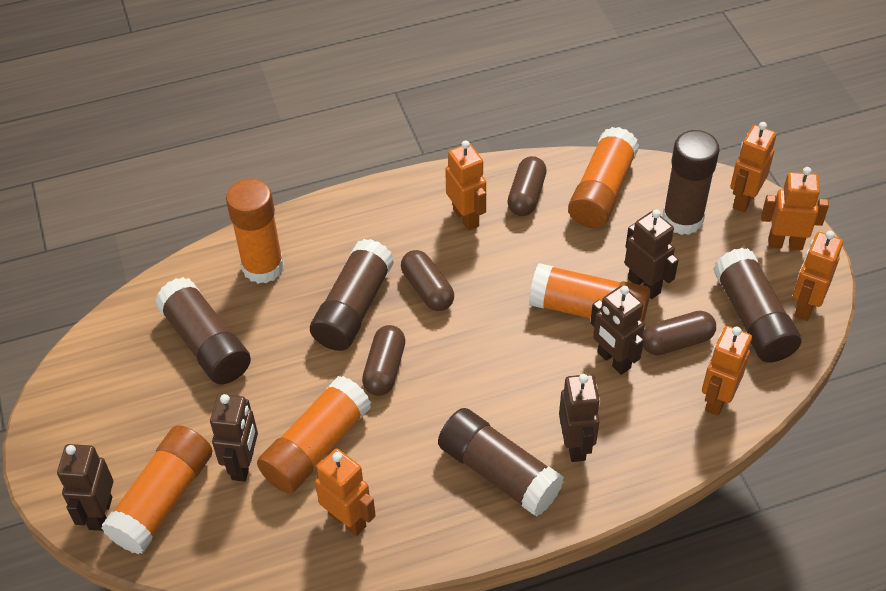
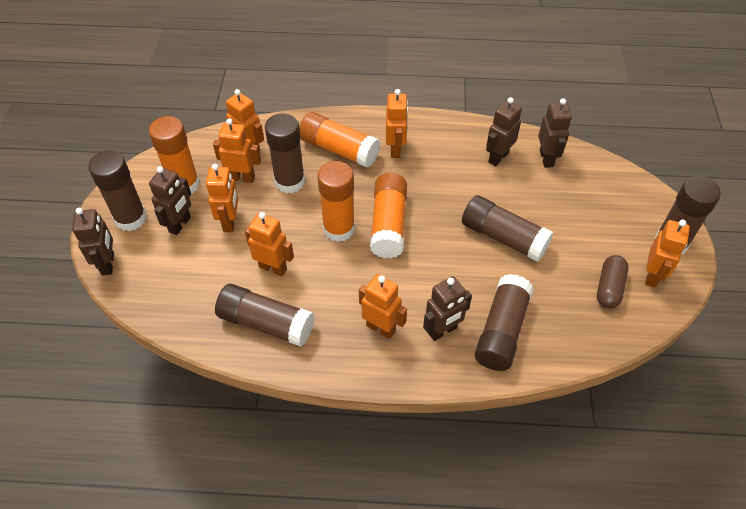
brown capsule: [362,325,405,396] [401,250,454,311] [507,156,547,216] [642,311,716,355] = 4 -> [597,255,629,309] = 1
brown glue stick: [155,277,251,384] [310,239,394,351] [438,408,564,516] [662,130,720,235] [713,248,801,363] = 5 -> [88,150,147,231] [215,284,314,347] [265,113,305,193] [462,195,553,262] [475,274,533,371] [655,176,721,254] = 6
orange glue stick: [102,425,213,554] [226,179,284,284] [257,376,371,494] [529,263,650,322] [568,127,639,228] = 5 -> [149,116,200,194] [299,112,380,168] [317,161,355,242] [370,173,407,258] = 4
orange robot: [315,449,376,536] [445,141,486,231] [702,326,752,416] [730,122,776,212] [761,167,829,250] [793,231,843,321] = 6 -> [206,164,239,232] [213,118,261,183] [226,89,264,152] [245,212,294,276] [359,274,407,339] [386,89,408,158] [645,220,690,287] = 7

